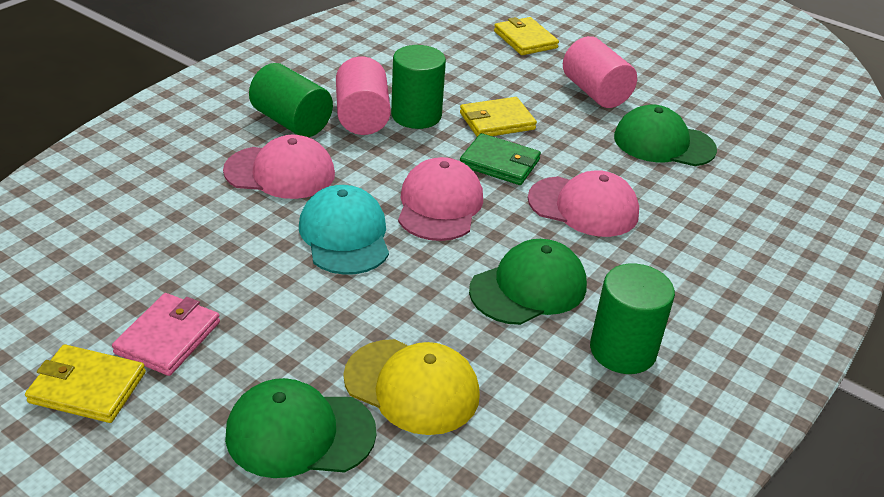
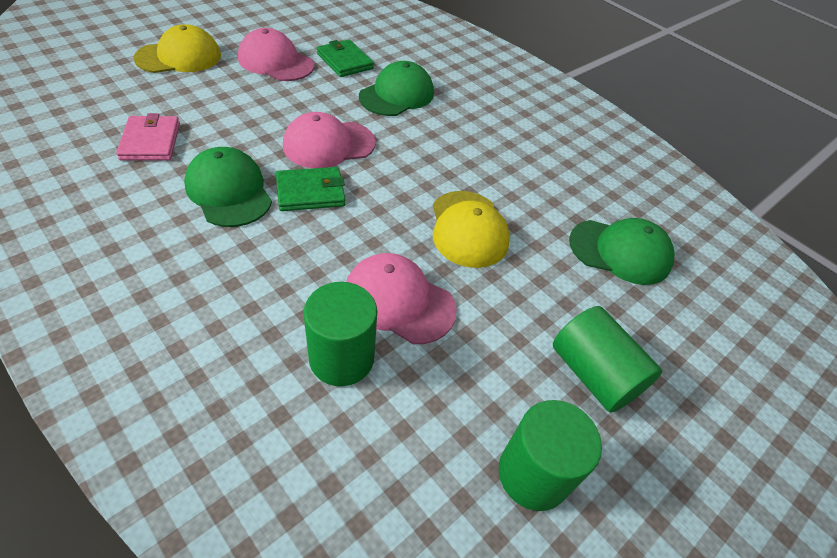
green wallet: [460,133,541,185] = 1 -> [276,167,345,211] [317,40,374,77] = 2
pink cylinder: [336,57,391,135] [563,36,637,108] = 2 -> none = 0
turquoise cap: [299,185,389,275] = 1 -> none = 0
yellow cap: [343,339,480,435] = 1 -> [134,24,221,73] [433,191,510,268] = 2
yellow wallet: [25,344,146,423] [460,97,537,137] [494,17,559,55] = 3 -> none = 0

